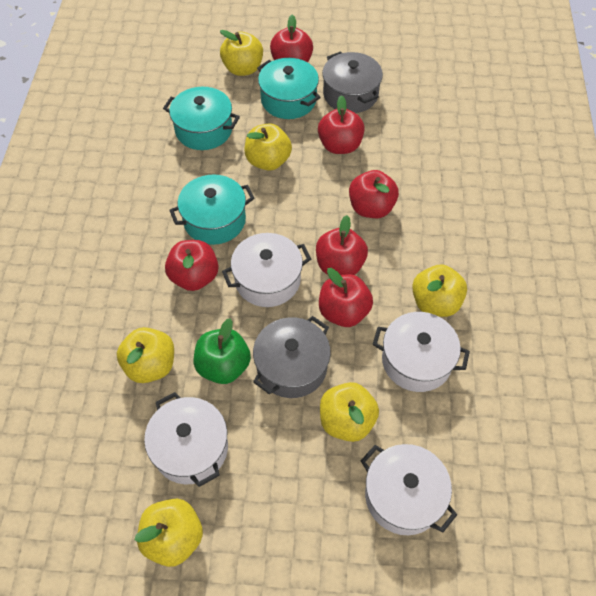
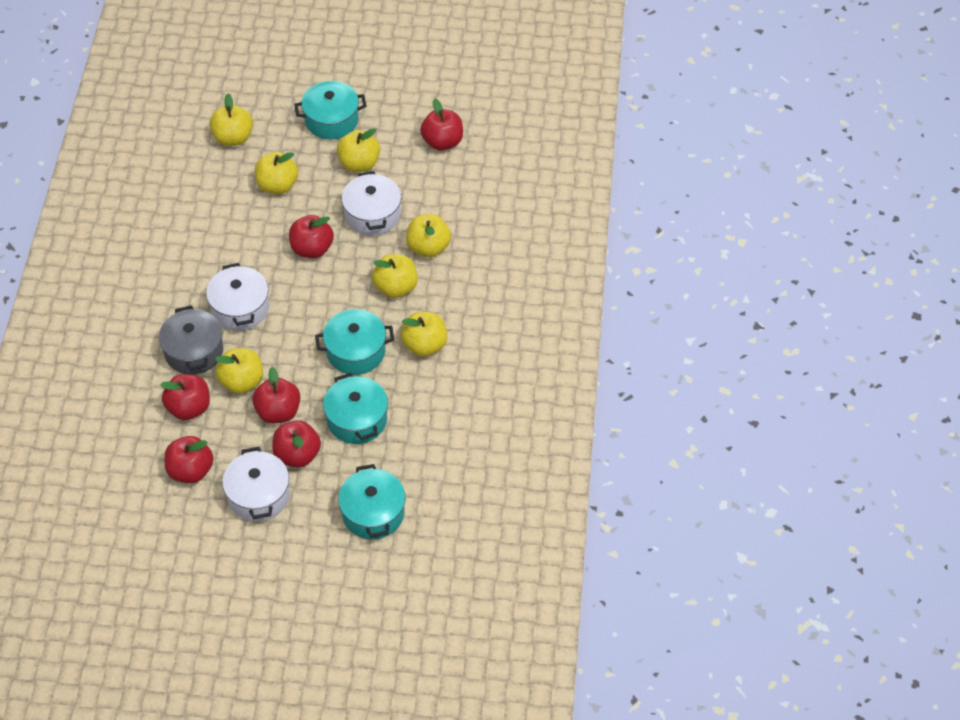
green apple: [194,318,251,384] = 1 -> none = 0
grey pot: [253,316,331,398] [322,51,383,113] = 2 -> [159,305,223,375] = 1
turquoise pot: [163,87,240,150] [169,174,255,245] [257,58,321,119] = 3 -> [294,81,366,140] [315,309,394,375] [323,373,388,444] [338,464,406,540] = 4
white pot: [144,392,228,487] [222,233,311,307] [361,444,457,535] [373,312,470,392] = 4 -> [206,263,269,331] [222,447,290,521] [341,171,401,236] = 3
yellow apple: [117,327,174,383] [135,499,203,567] [220,30,263,76] [245,123,292,171] [320,382,379,442] [412,265,467,317] = 6 -> [210,94,253,146] [215,348,263,394] [255,152,298,194] [337,128,380,172] [372,254,418,298] [401,312,447,357] [406,214,451,257] = 7

